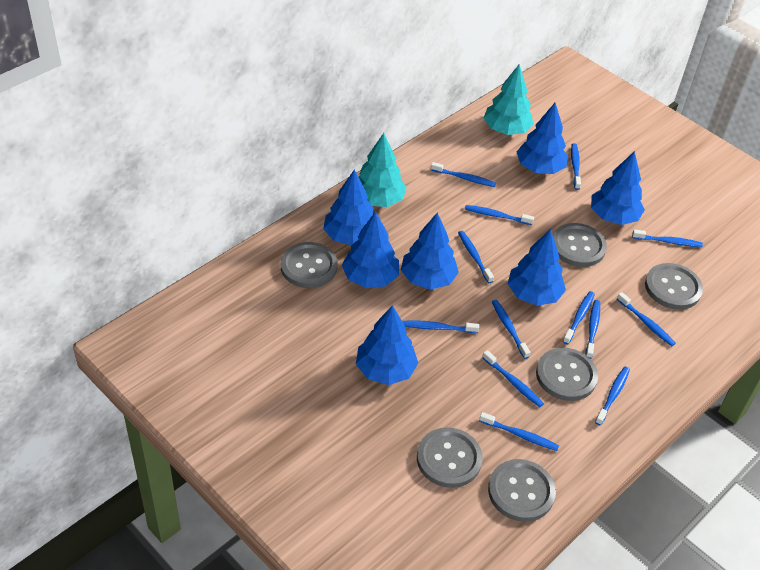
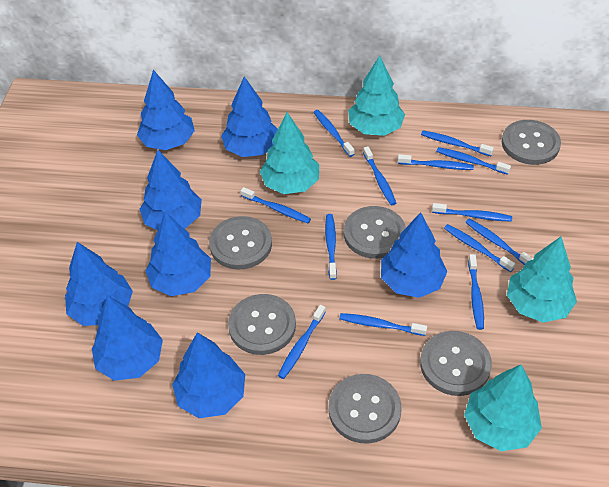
blue tree: [323,170,373,245] [342,211,399,288] [356,305,418,385] [401,213,459,290] [508,229,566,306] [517,103,568,174] [591,151,645,225] = 7 -> [65,242,133,326] [92,295,163,381] [137,70,195,150] [140,150,202,230] [145,211,211,296] [172,332,245,418] [221,77,278,157] [381,212,447,298] = 8
turquoise tree: [359,133,407,207] [484,64,534,135] = 2 -> [260,112,319,194] [348,56,405,136] [464,365,542,451] [507,237,577,323] = 4

